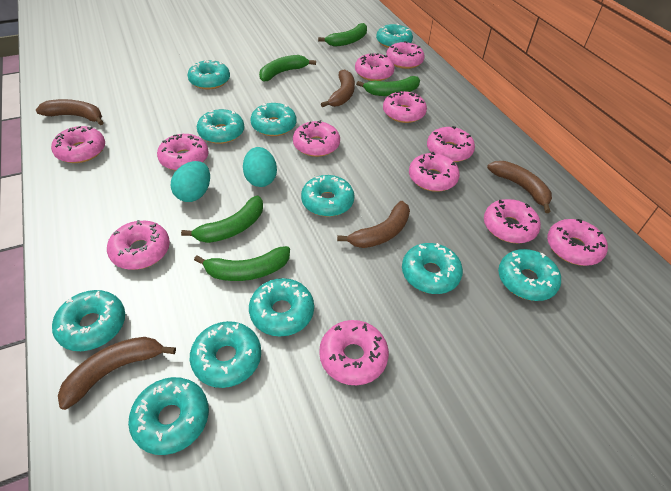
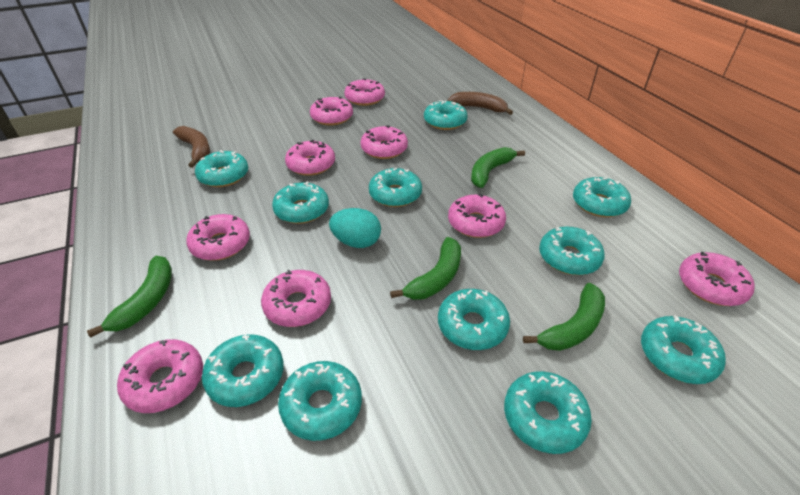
brown banana: [36,99,104,125] [58,337,176,410] [321,69,355,107] [337,201,410,248] [487,161,552,213] = 5 -> [173,126,210,168] [447,92,513,115] = 2
green banana: [181,196,263,243] [194,246,290,281] [259,55,316,82] [318,23,367,47] [356,76,420,96] = 5 -> [87,256,172,337] [390,237,461,300] [471,147,525,188] [523,283,605,351] = 4
pink donut: [51,126,105,163] [107,220,170,270] [157,134,209,171] [293,120,340,157] [319,320,389,385] [355,53,395,81] [383,91,427,123] [386,41,425,69] [409,152,460,192] [427,126,475,162] [484,199,541,243] [547,219,608,266] = 12 -> [117,339,203,413] [186,214,250,261] [261,270,331,327] [285,139,335,176] [310,97,353,126] [344,78,385,106] [361,125,408,159] [448,194,506,238] [679,252,755,306] = 9
turquoise egg: [171,161,210,202] [243,147,277,187] = 2 -> [329,208,381,248] = 1

